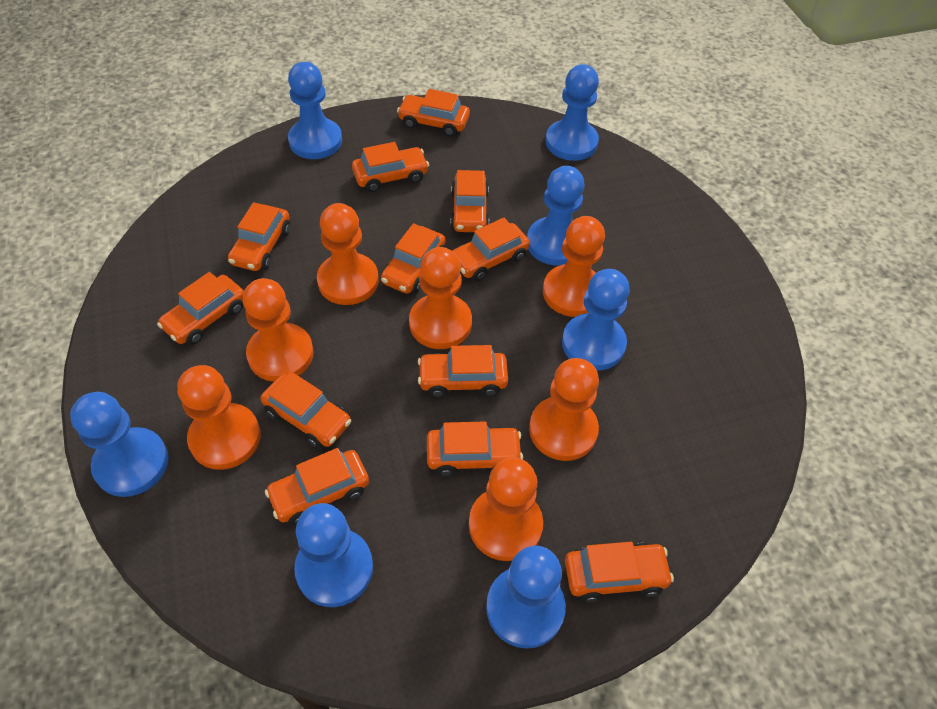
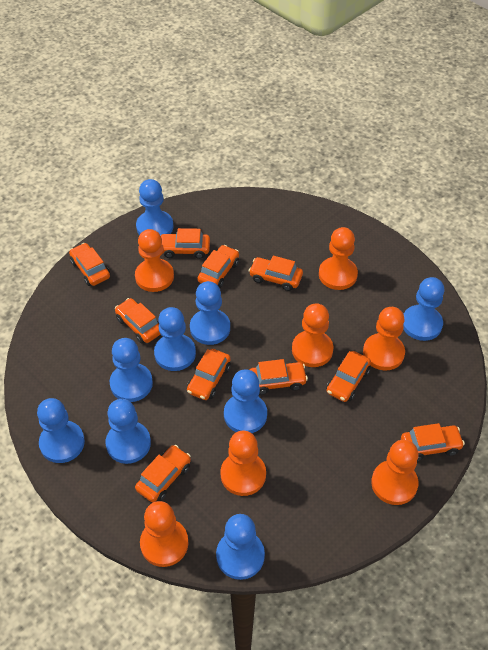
blue pawn: [70,392,169,497] [288,62,342,159] [294,503,373,607] [486,546,566,649] [527,166,585,266] [546,64,599,161] [562,269,630,370] = 7 -> [37,398,85,463] [106,399,151,464] [110,338,153,402] [136,179,173,236] [154,307,196,371] [190,281,230,345] [216,514,265,580] [224,369,267,433] [403,277,444,341] = 9
orange car: [157,272,244,345] [228,202,291,271] [261,372,351,448] [265,448,369,525] [352,142,429,192] [381,223,445,294] [397,89,470,137] [418,345,508,398] [427,421,523,476] [450,170,489,232] [453,218,530,281] [565,542,674,603] = 12 -> [69,243,110,286] [115,298,161,343] [135,445,191,503] [161,228,210,259] [187,349,231,400] [197,245,239,288] [249,256,303,291] [250,359,308,395] [326,351,371,402] [401,423,465,461] = 10

